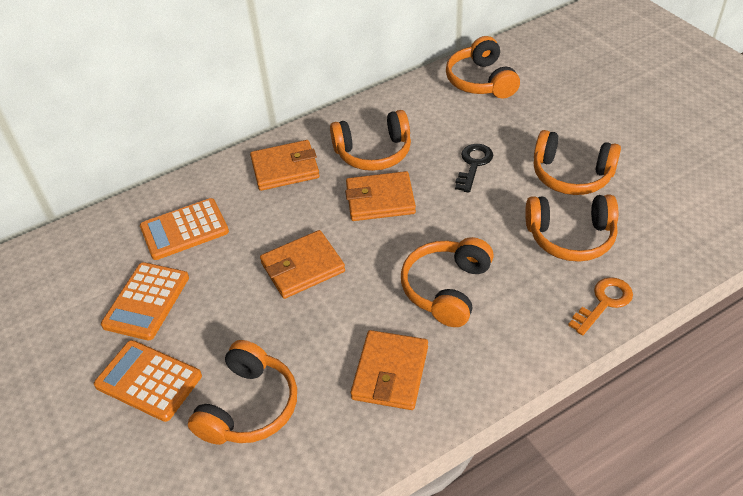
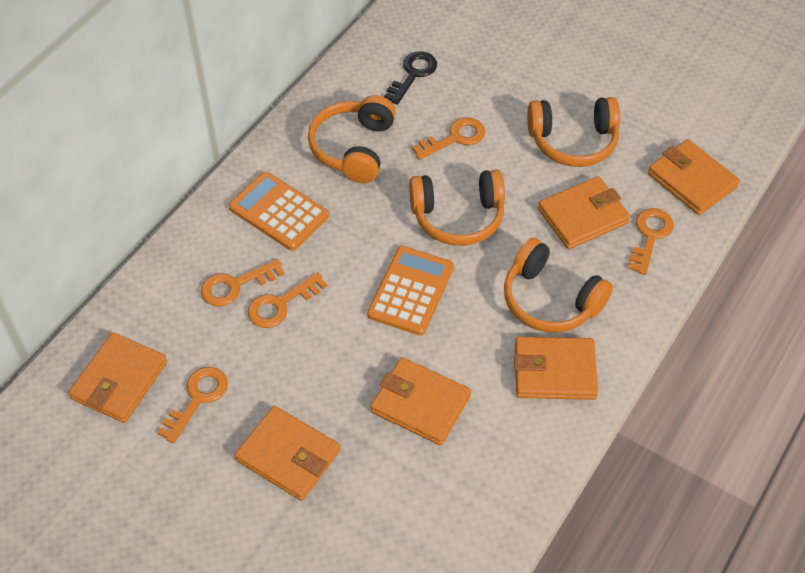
orange calculator: [94,340,202,422] [101,262,189,340] [140,198,229,260] = 3 -> [229,172,329,251] [367,246,454,335] = 2
orange headphones: [188,340,297,445] [330,110,411,171] [401,237,494,327] [446,36,520,99] [525,194,618,262] [534,130,621,195] = 6 -> [308,95,396,183] [409,170,505,246] [504,238,613,332] [527,97,620,167] = 4
orange key: [568,277,633,336] = 1 -> [158,367,228,443] [201,259,284,307] [247,272,327,328] [412,117,485,160] [629,208,674,275] = 5
orange wallet: [250,140,320,191] [260,230,345,299] [345,171,416,221] [351,330,428,410] = 4 -> [69,332,167,423] [235,406,340,501] [370,357,471,445] [514,336,598,400] [538,176,630,249] [648,139,740,215] = 6

